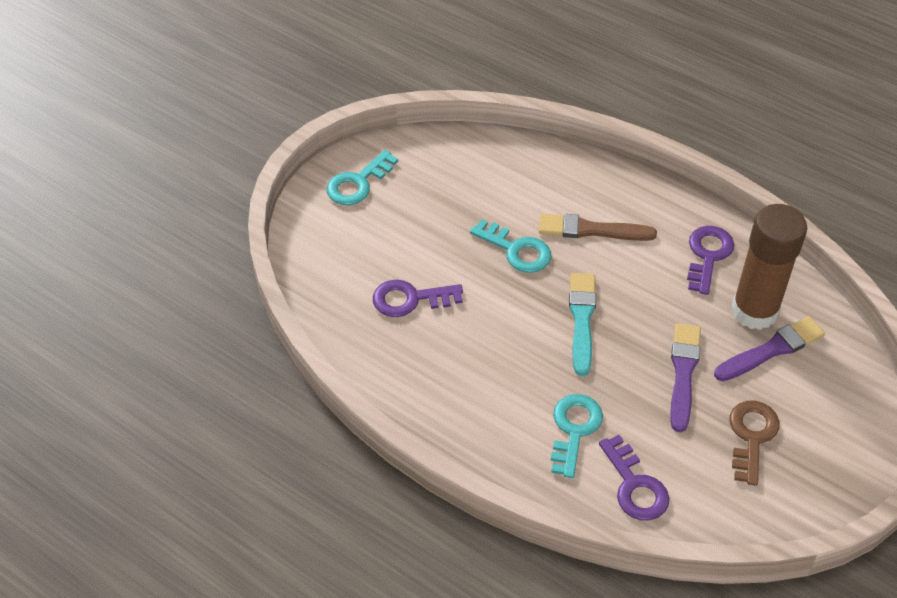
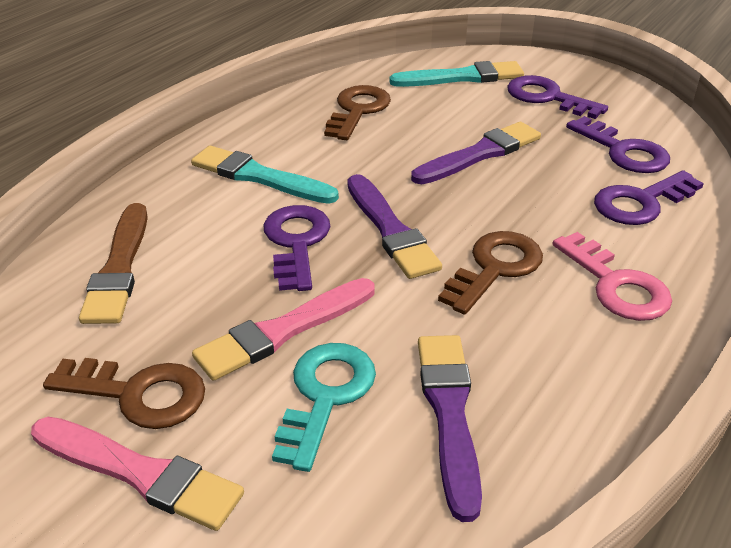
brown glue stick: [732,204,807,330] = 1 -> none = 0
brown key: [729,401,780,486] = 1 -> [43,358,205,429] [324,85,391,140] [438,231,543,315] = 3
pink brush: none = 0 -> [31,417,244,531] [192,278,375,381] = 2
pink key: none = 0 -> [552,232,672,321] = 1
purple brush: [670,323,701,432] [714,316,825,381] = 2 -> [347,174,442,279] [411,122,541,184] [418,335,482,522] = 3
purple key: [373,280,463,317] [599,435,669,521] [687,226,734,295] = 3 -> [263,205,331,291] [507,75,608,119] [566,116,670,173] [594,170,704,225] = 4
turquoise brush: [569,273,596,376] = 1 -> [191,146,339,204] [389,61,524,87] = 2
turquoise key: [327,150,398,205] [470,219,551,273] [551,394,603,478] = 3 -> [272,343,376,472] = 1

